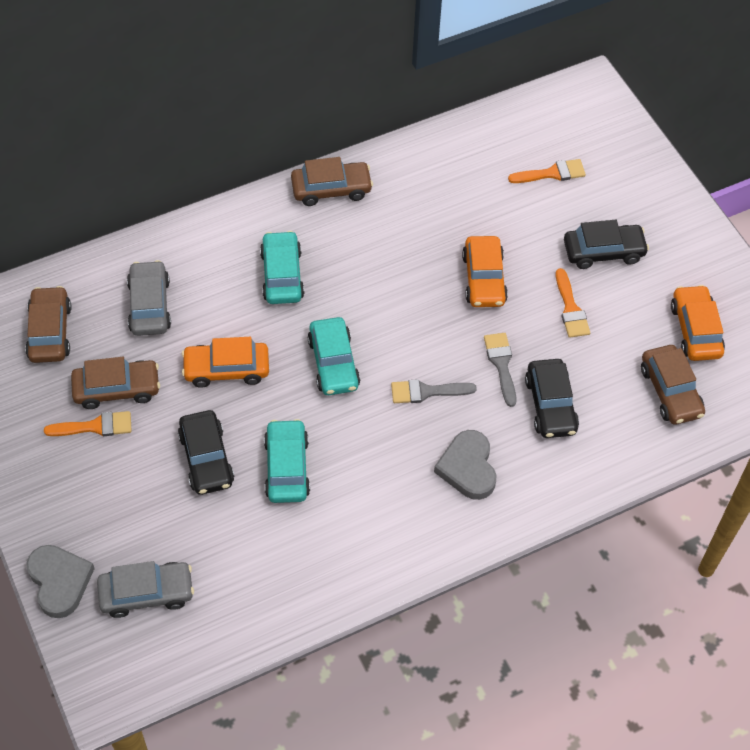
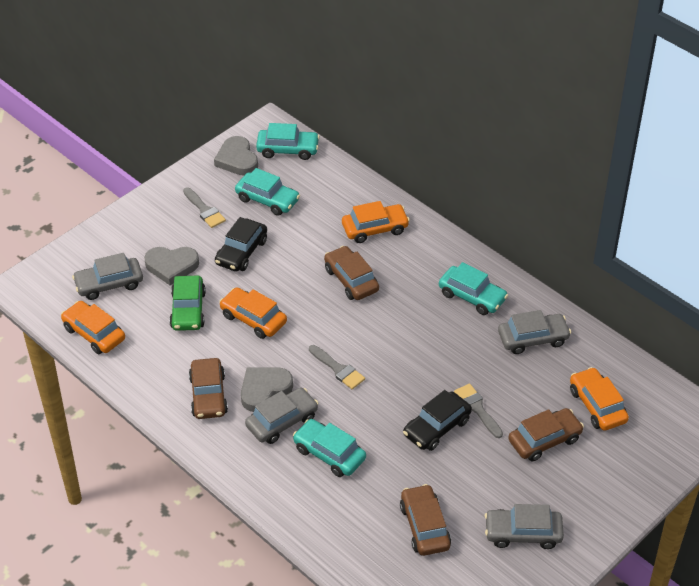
black car: [178,410,234,495] [525,359,579,438] [564,220,649,269] = 3 -> [215,217,267,272] [403,390,472,451] = 2
green car: none = 0 -> [169,276,206,331] = 1
grey brush: [391,379,477,403] [484,333,517,407] = 2 -> [183,187,226,228] [309,345,365,389] [454,383,503,438] = 3
grey car: [97,561,194,618] [127,260,171,336] = 2 -> [72,253,143,300] [245,387,318,444] [485,504,564,549] [498,310,571,354] = 4
grey heart: [26,545,95,618] [434,430,496,500] = 2 -> [144,247,199,285] [214,136,258,176] [241,367,293,412] = 3
orange brush: [44,411,132,436] [508,159,586,183] [556,268,590,338] = 3 -> none = 0
orange car: [182,337,269,388] [462,236,508,307] [671,285,725,361] = 3 -> [61,301,125,354] [219,287,287,339] [342,201,410,243] [570,367,629,431] = 4
turquoise car: [260,231,304,304] [264,419,310,503] [308,317,360,395] = 3 -> [235,168,300,216] [256,123,320,160] [293,419,366,477] [439,262,508,315] = 4

